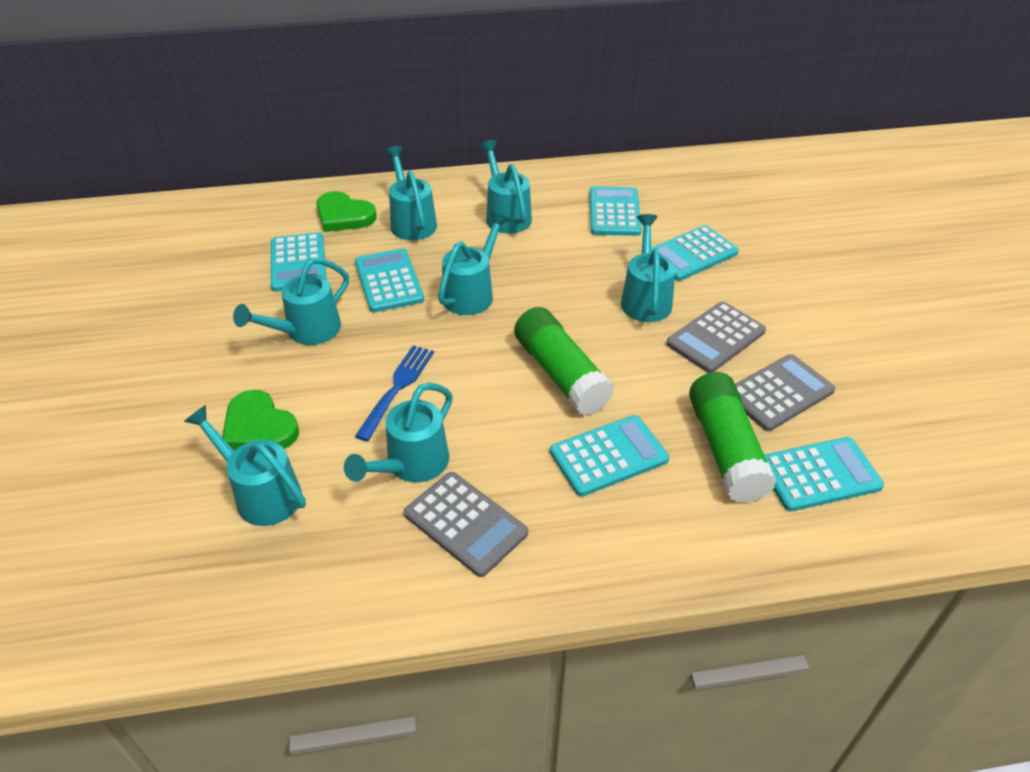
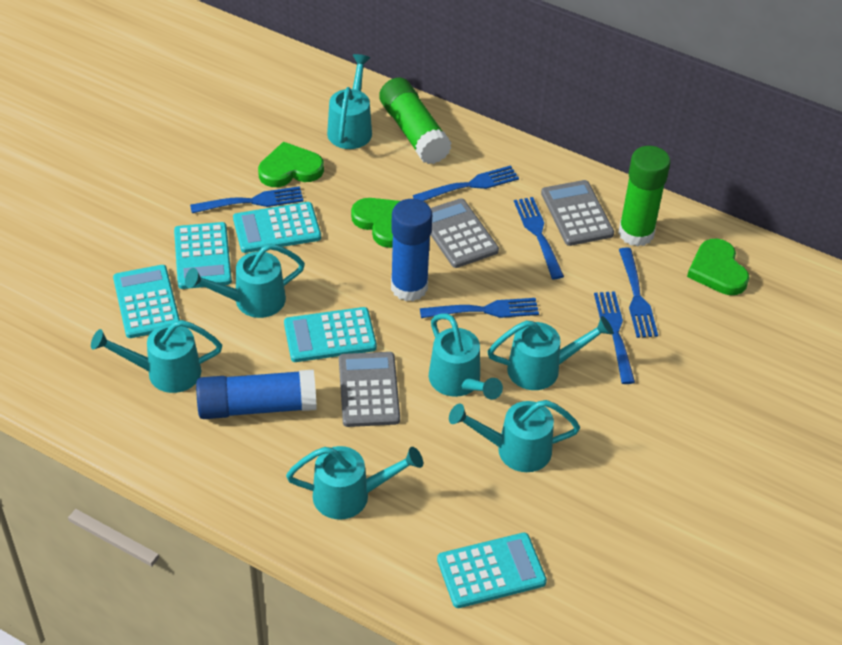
blue fork: [355,345,434,441] = 1 -> [190,186,304,213] [413,165,519,201] [420,298,539,318] [514,197,564,279] [594,291,635,384] [619,248,658,338] = 6
blue glue stick: none = 0 -> [196,369,317,419] [391,199,432,301] = 2
green heart: [222,390,299,450] [316,191,377,232] = 2 -> [258,142,324,187] [351,198,400,248] [687,239,750,295] = 3
turquoise calculator: [271,232,326,292] [355,249,424,312] [550,415,669,497] [589,186,642,236] [651,225,739,281] [764,437,884,511] = 6 -> [113,265,180,338] [174,222,232,289] [233,202,321,253] [284,307,377,362] [437,533,547,608] = 5

